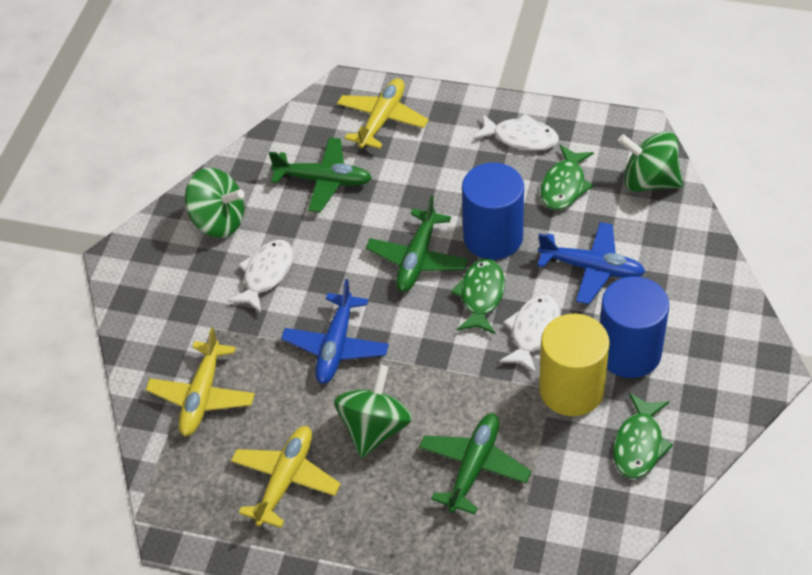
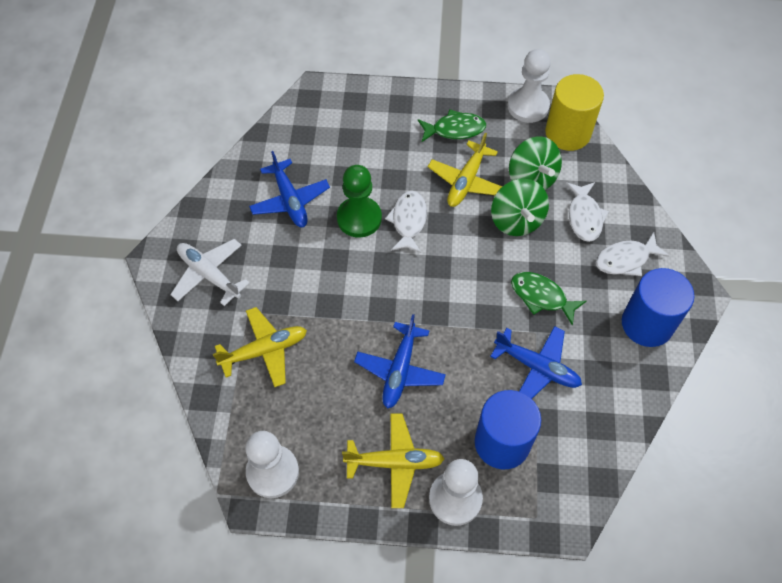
blue plane: [281,279,389,384] [537,222,645,304] = 2 -> [249,151,330,227] [354,314,446,409] [490,326,582,399] = 3
green fish: [451,258,505,334] [541,145,594,210] [613,393,673,478] = 3 -> [418,109,486,142] [511,272,587,326] = 2
green pawn: none = 0 -> [337,165,382,238] = 1
green plane: [269,137,372,212] [366,195,468,292] [419,413,531,515] = 3 -> none = 0
green spinning top: [185,168,245,238] [334,364,412,458] [618,132,683,192] = 3 -> [491,179,549,236] [509,136,562,190] = 2
white pawn: none = 0 -> [246,431,299,498] [429,459,483,526] [508,49,551,123] = 3
white plane: none = 0 -> [170,239,250,306] = 1

